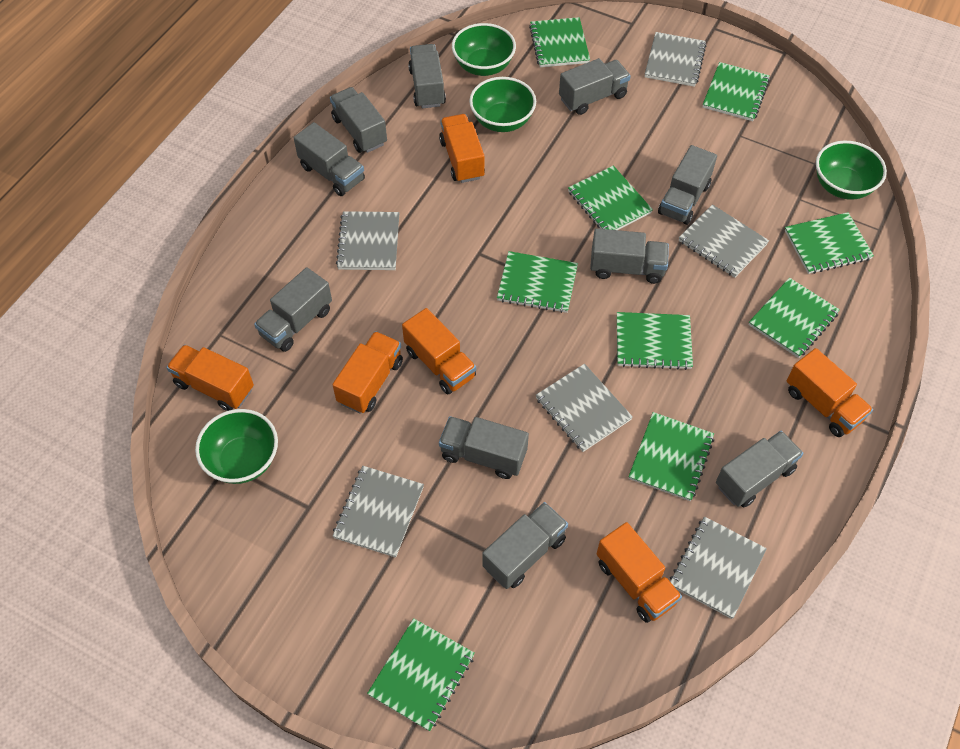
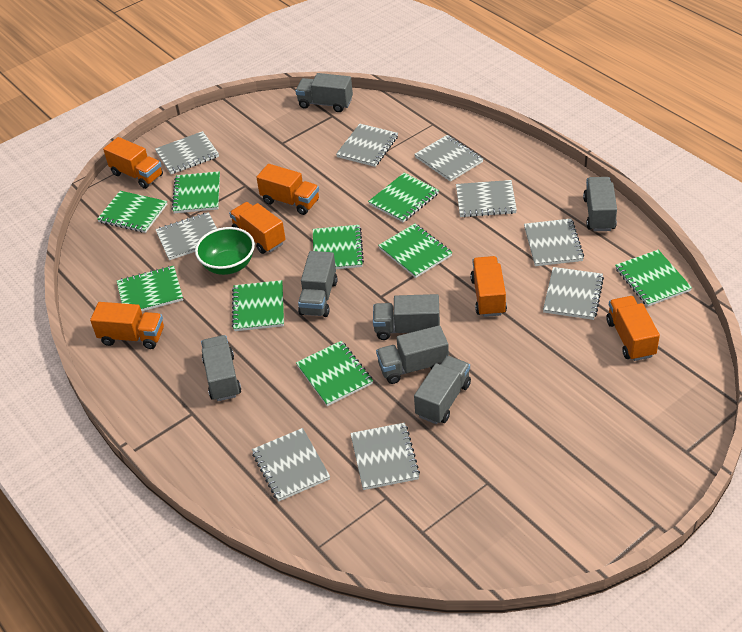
green bowl: [195,409,278,484] [452,23,516,76] [469,77,536,132] [816,141,887,200] = 4 -> [195,227,255,275] = 1
grey notebook: [333,466,424,558] [336,211,399,270] [536,364,633,452] [645,32,706,87] [670,516,767,619] [679,204,769,278] = 6 -> [155,131,219,174] [155,212,217,260] [252,428,330,502] [336,124,398,167] [350,423,420,490] [414,135,483,182] [456,180,517,217] [524,219,584,266] [543,267,604,320] = 9
grey truck: [254,267,332,352] [294,122,365,196] [330,87,387,153] [408,44,446,108] [439,416,529,479] [482,502,568,589] [559,58,631,115] [590,228,669,284] [658,145,717,225] [716,431,804,507] = 10 -> [201,335,241,401] [295,73,353,112] [298,251,338,317] [373,294,440,340] [376,325,449,384] [414,356,471,424] [583,177,617,231] = 7

